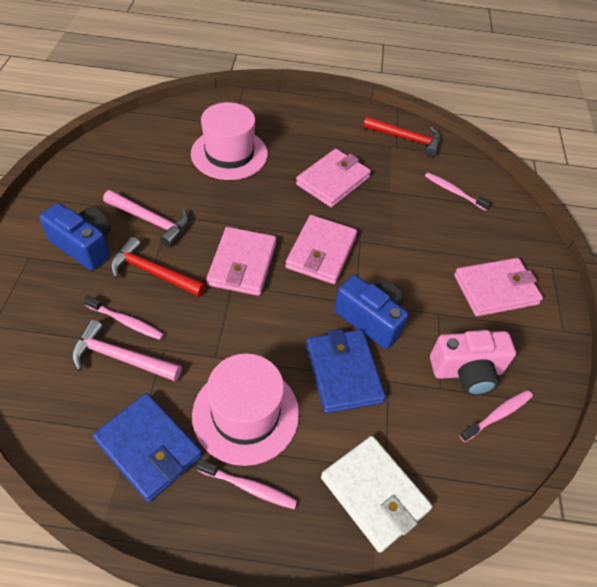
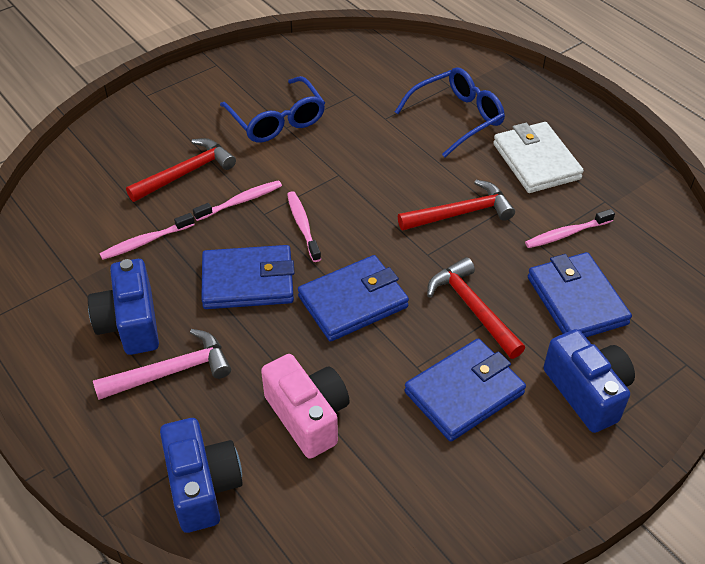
blue camera: [39,203,111,270] [334,275,408,349] = 2 -> [88,259,159,355] [160,418,243,533] [543,329,635,433] = 3
blue glasses: none = 0 -> [220,76,325,143] [395,67,505,157] = 2
blue wallet: [93,393,202,502] [306,329,386,413] = 2 -> [201,245,295,309] [298,255,409,342] [404,338,526,442] [528,252,632,337] = 4
pink hammer: [71,320,182,382] [103,190,189,247] = 2 -> [93,329,231,400] = 1
pink hat: [191,102,268,180] [192,354,299,466] = 2 -> none = 0
pink wallet: [206,227,276,296] [285,215,357,284] [296,149,371,207] [454,258,543,316] = 4 -> none = 0
red hammer: [111,237,206,297] [363,116,441,157] = 2 -> [126,138,236,202] [398,180,515,231] [427,257,525,359] = 3

